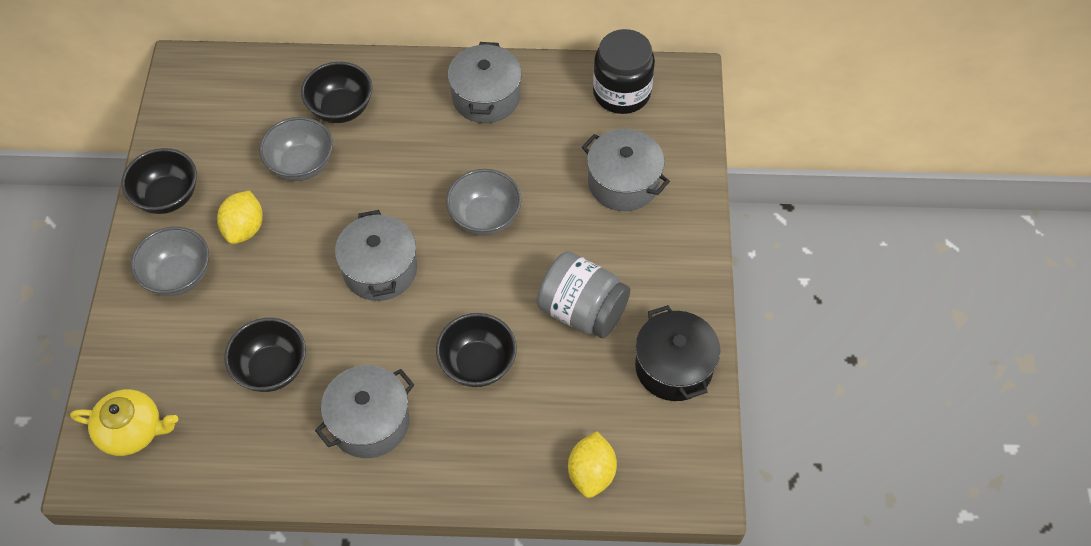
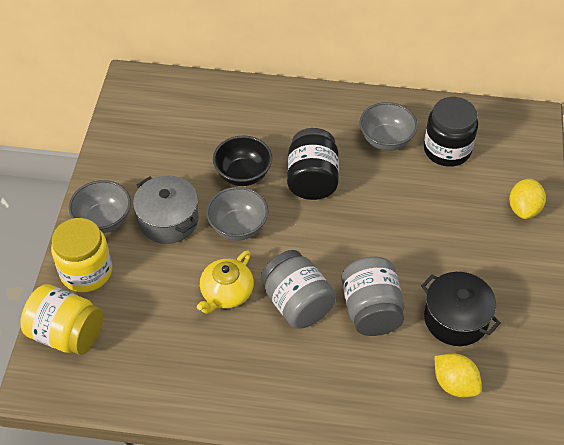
black bowl: [121,148,197,214] [224,318,306,392] [301,62,372,123] [436,313,517,387] = 4 -> [213,135,272,186] = 1
black jar: [593,29,655,114] = 1 -> [287,128,339,200] [424,97,478,167] = 2
grey jar: [537,251,631,338] = 1 -> [261,250,336,329] [341,257,404,336] = 2
grey pot: [315,365,415,458] [335,210,417,301] [448,42,522,123] [582,129,670,211] = 4 -> [133,175,198,244] = 1
yellow jar: none = 0 -> [20,284,103,355] [51,218,112,292] = 2

